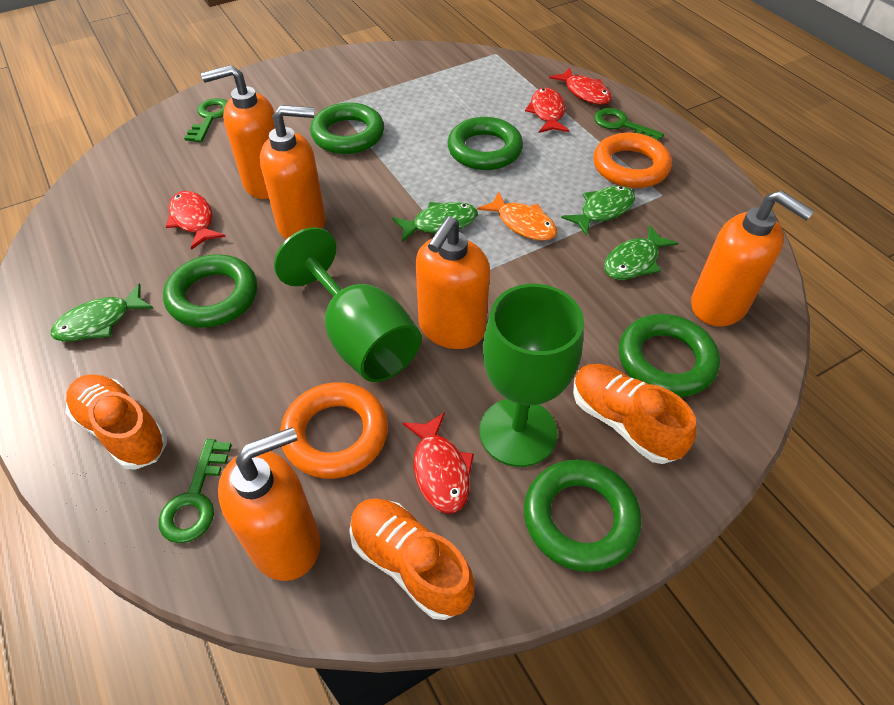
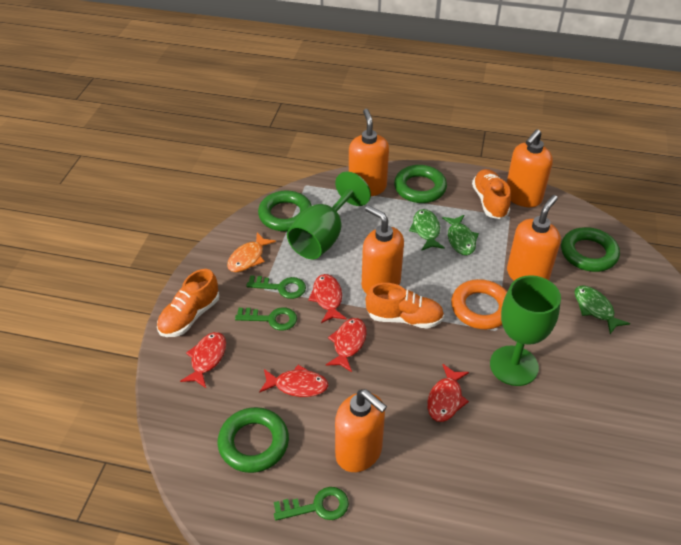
green fish: [51,283,153,342] [392,202,478,242] [561,186,635,236] [604,225,678,280] = 4 -> [409,209,445,251] [442,215,479,255] [574,285,630,334] = 3
green ring: [163,254,257,328] [310,102,384,154] [447,117,523,170] [524,460,642,572] [619,314,720,397] = 5 -> [217,407,289,473] [258,191,312,231] [394,165,447,203] [561,227,620,272] = 4
orange ring: [280,382,388,479] [593,133,672,188] = 2 -> [451,279,507,329] = 1
red fish: [166,191,226,250] [402,412,474,513] [525,88,569,133] [549,68,612,105] = 4 -> [180,332,226,388] [259,365,329,397] [308,274,347,323] [326,318,366,372] [427,364,469,422] = 5

